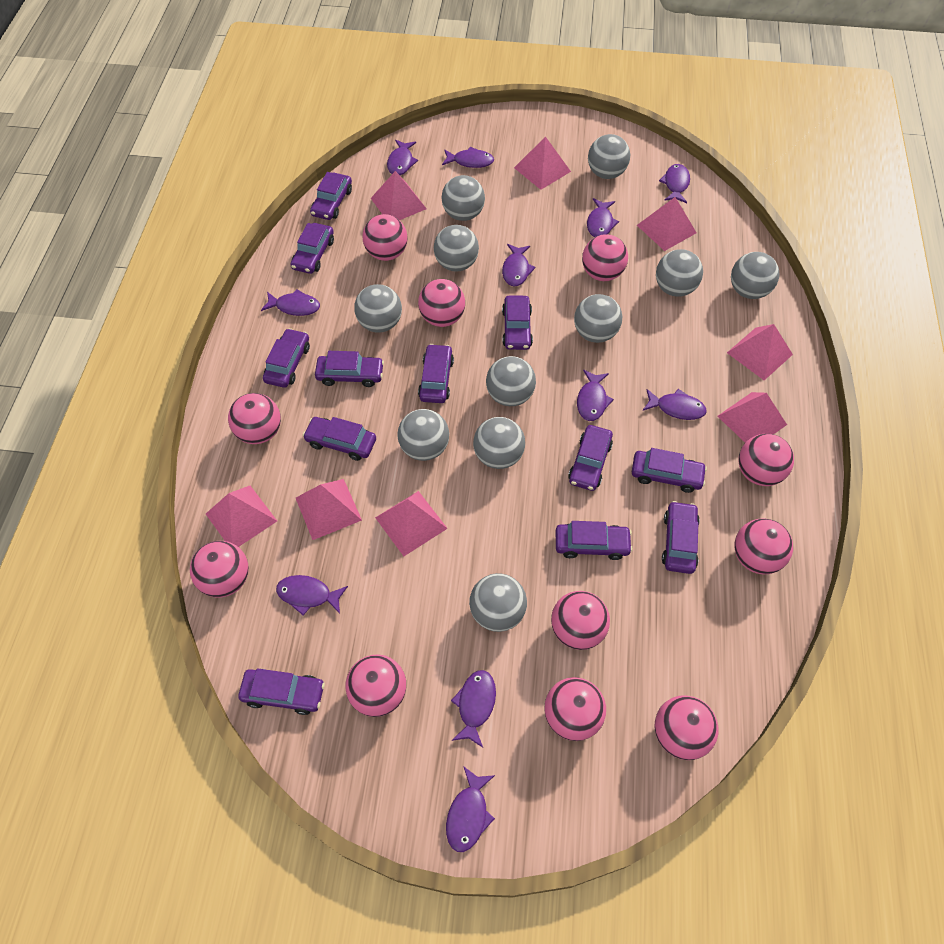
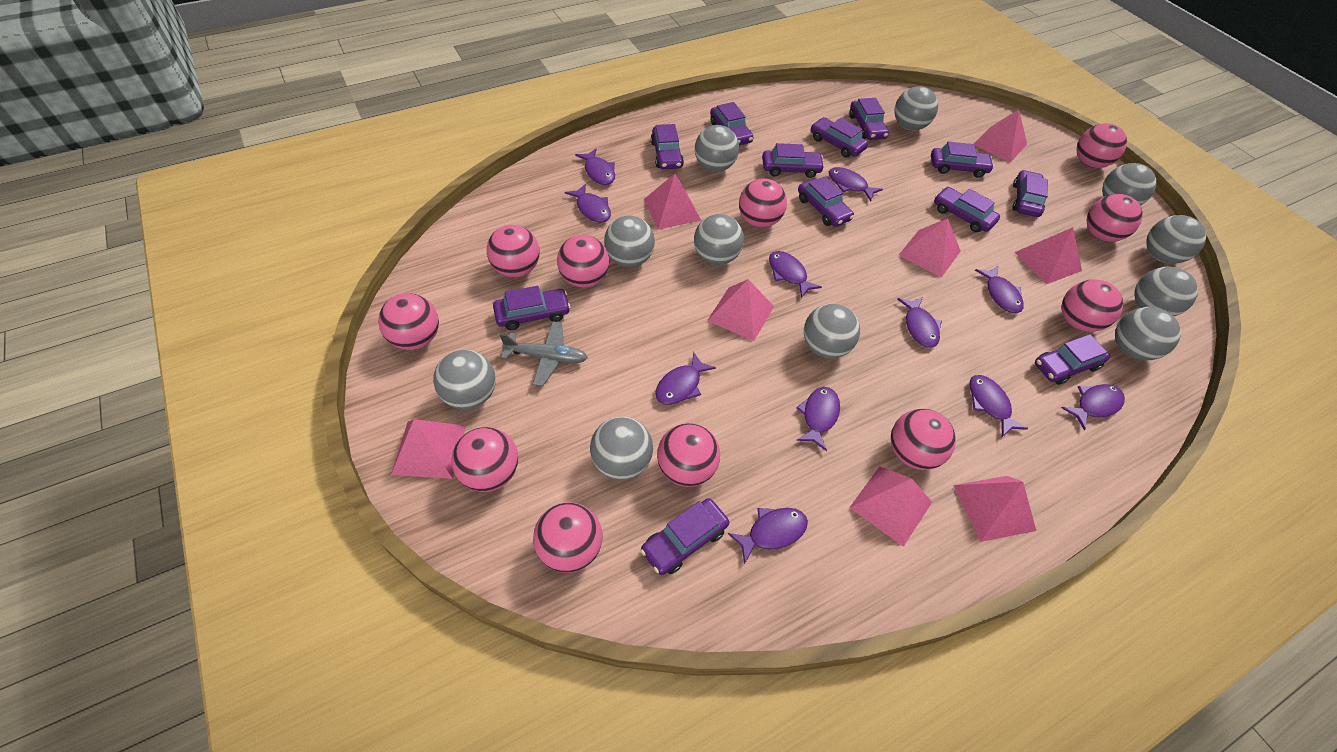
grey plane: none = 0 -> [500,321,588,386] = 1

